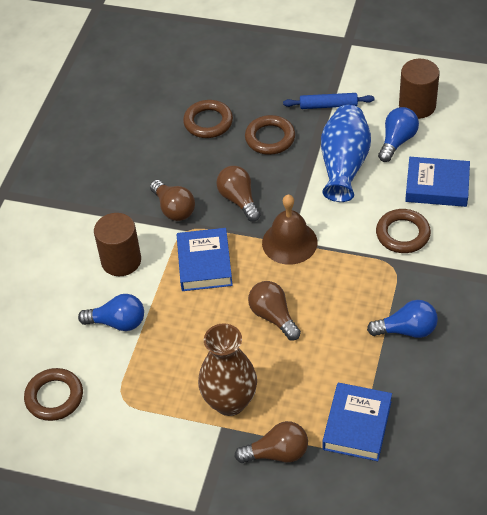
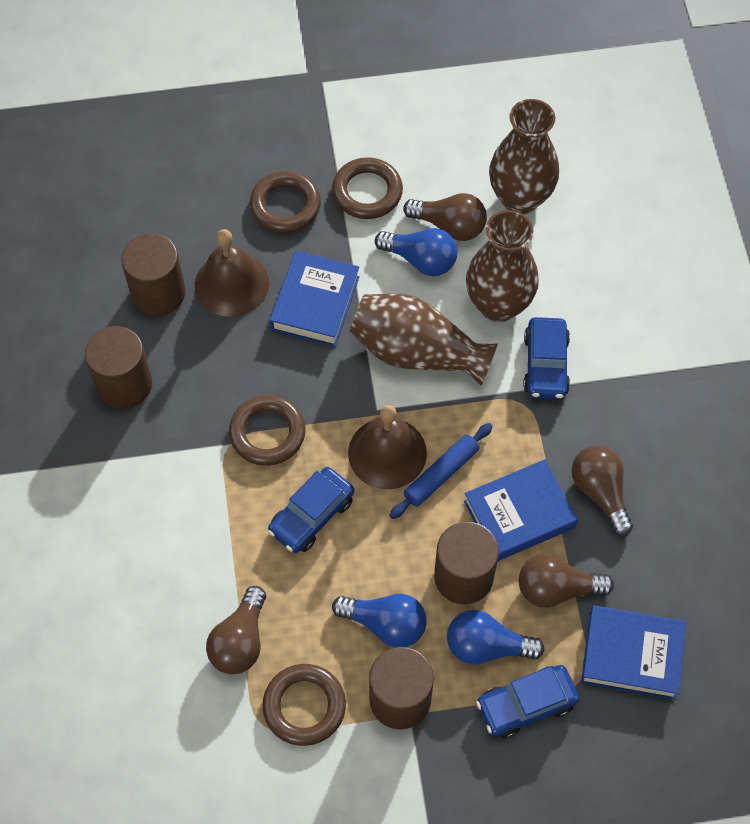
blue car: none = 0 -> [268,467,354,553] [476,665,579,738] [523,317,570,399] = 3
blue vase: [321,105,371,202] = 1 -> none = 0
brown bell: [262,195,318,265] = 1 -> [195,229,269,317] [348,405,427,489] = 2
brown cylinder: [94,213,141,276] [399,59,440,119] = 2 -> [85,326,152,409] [121,233,186,316] [369,647,434,729] [434,522,499,604] = 4
brown vase: [198,323,257,416] = 1 -> [350,293,498,386] [466,210,539,322] [489,99,559,214] = 3

